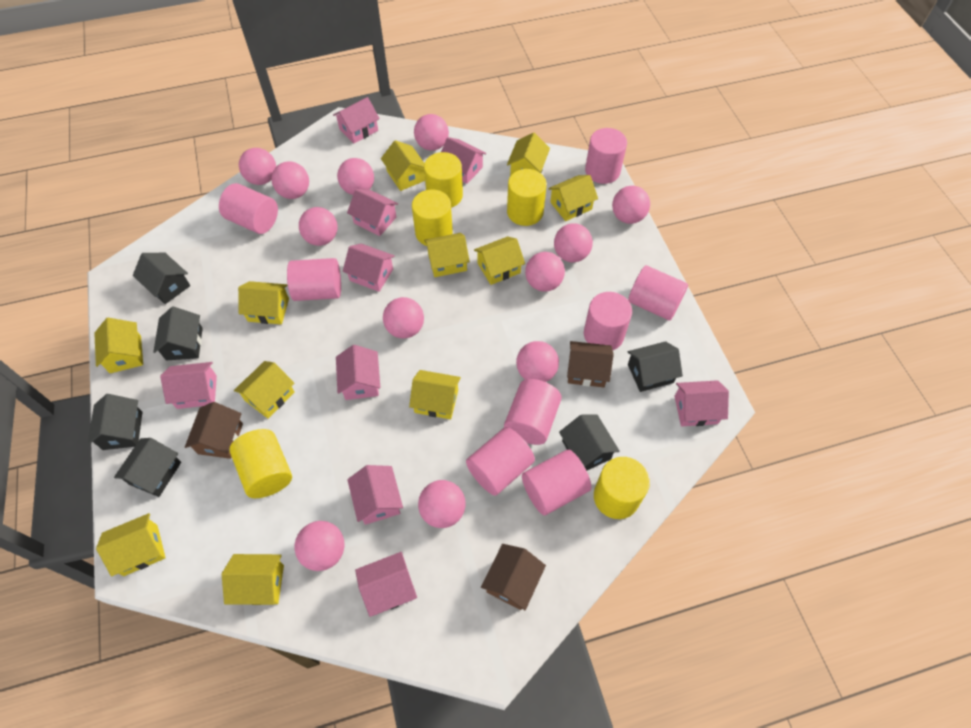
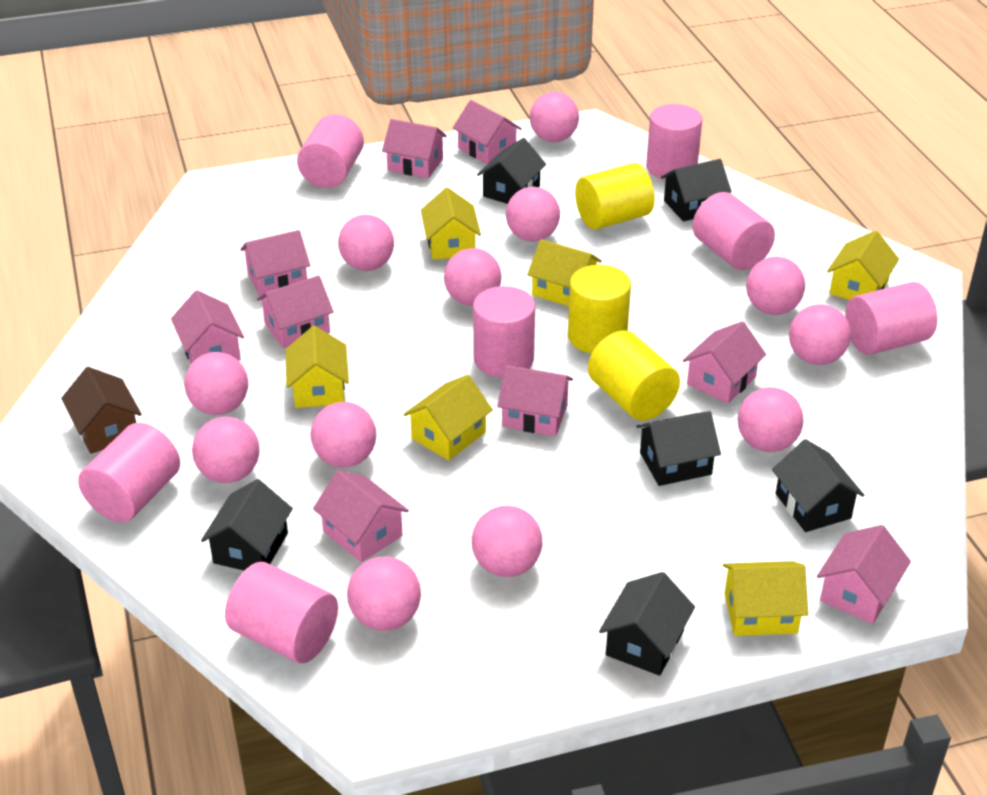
brown house: [185,402,243,459] [481,544,546,610] [567,341,614,387] = 3 -> [61,367,142,454] = 1
pink cylinder: [219,183,278,234] [287,258,341,301] [466,427,535,496] [504,379,562,445] [522,450,591,516] [584,292,632,350] [585,128,627,184] [628,265,688,321] = 8 -> [78,423,180,522] [225,562,338,664] [297,114,364,188] [473,286,535,377] [646,104,702,180] [692,192,775,270] [845,282,937,355] = 7
yellow cylinder: [229,429,292,498] [412,190,453,246] [424,152,463,208] [507,169,547,226] [594,457,650,519] = 5 -> [568,265,631,354] [575,163,655,230] [588,330,680,421] = 3
yellow house: [94,318,143,373] [96,513,166,577] [222,554,284,605] [234,361,295,419] [238,281,289,324] [381,140,425,191] [409,370,461,419] [424,233,470,277] [474,236,525,285] [507,132,550,176] [548,175,598,221] = 11 -> [286,326,349,408] [404,375,493,461] [421,187,481,260] [527,239,602,306] [723,561,808,636] [827,231,899,300] = 6

